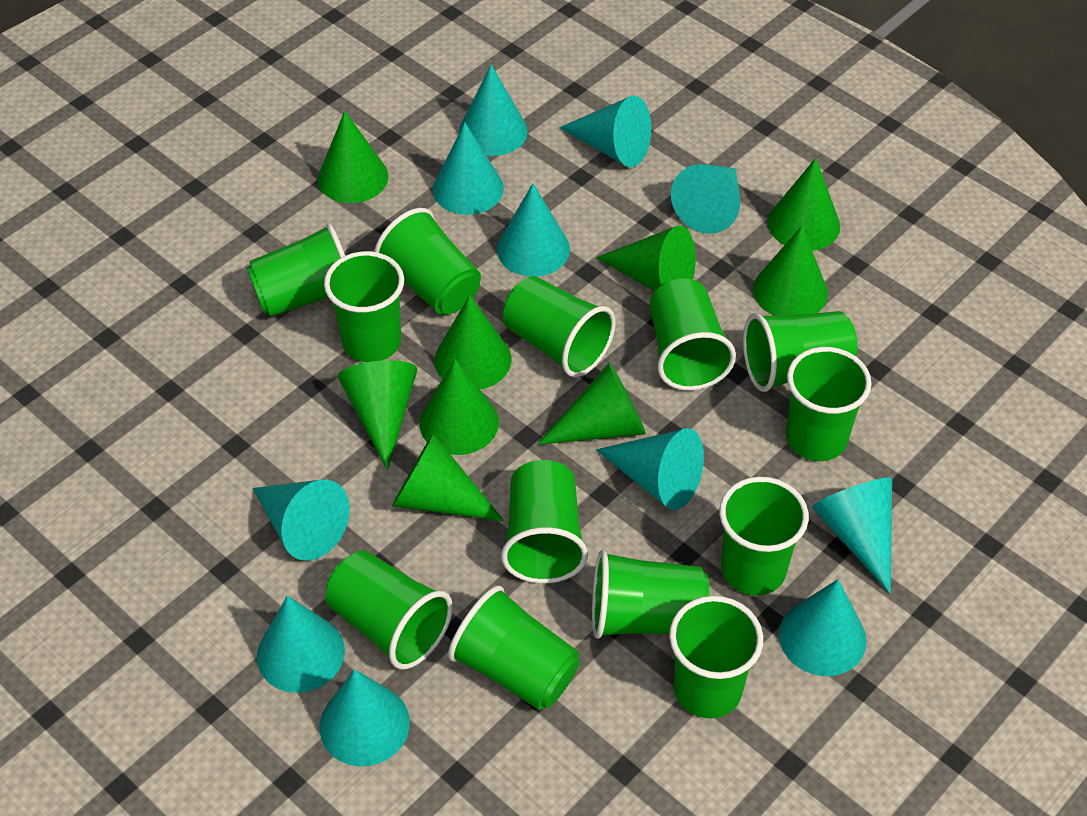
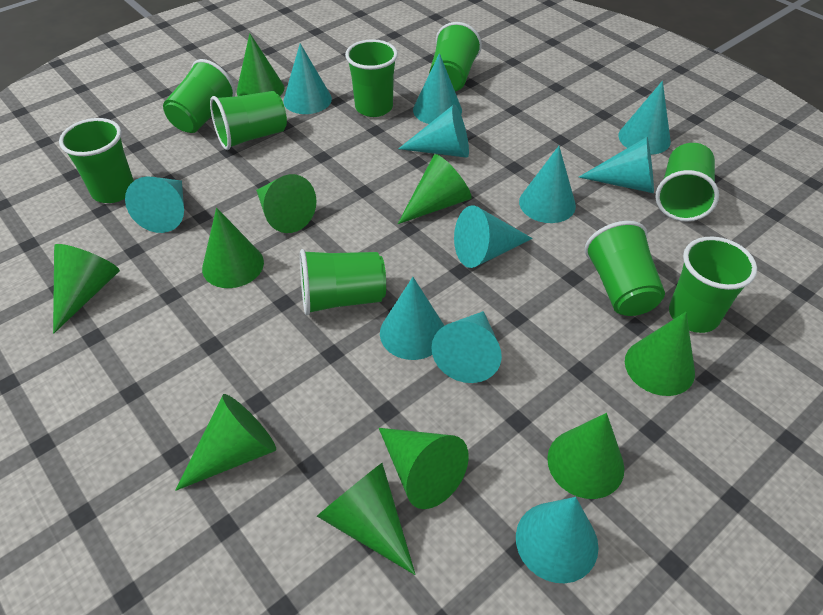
green cone: [318,111,388,203] [338,360,417,470] [392,434,504,521] [420,360,499,455] [434,295,512,389] [537,363,646,445] [596,226,696,291] [753,226,828,316] [768,158,840,251] = 9 -> [53,244,120,334] [175,394,276,491] [202,208,264,288] [237,33,285,96] [256,174,317,233] [317,463,416,575] [379,428,469,509] [398,154,472,224] [547,413,624,499] [625,312,695,396] = 10
green cup: [247,223,345,317] [324,251,404,362] [325,550,453,670] [374,208,481,315] [448,585,580,710] [501,460,588,584] [503,276,616,377] [592,550,709,639] [650,278,736,390] [669,596,763,718] [719,477,809,596] [743,311,858,392] [786,347,872,461] = 13 -> [59,118,134,203] [163,59,236,133] [210,91,287,150] [300,249,386,315] [345,39,398,117] [429,22,482,92] [585,221,665,316] [655,143,719,221] [669,237,757,333] = 9

